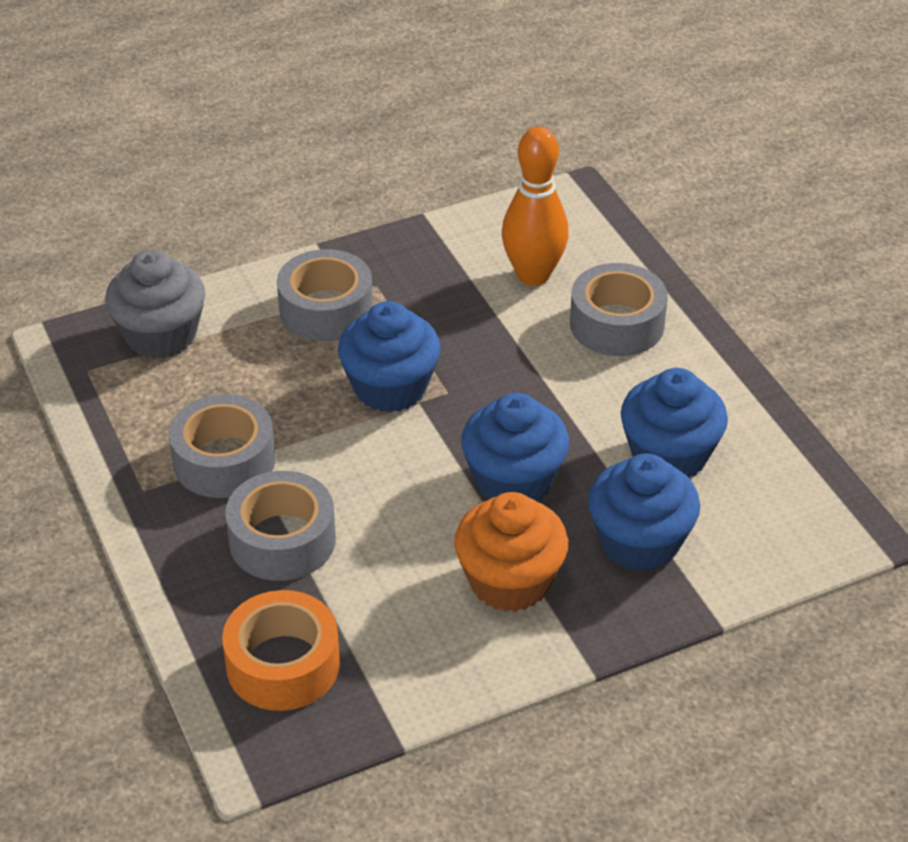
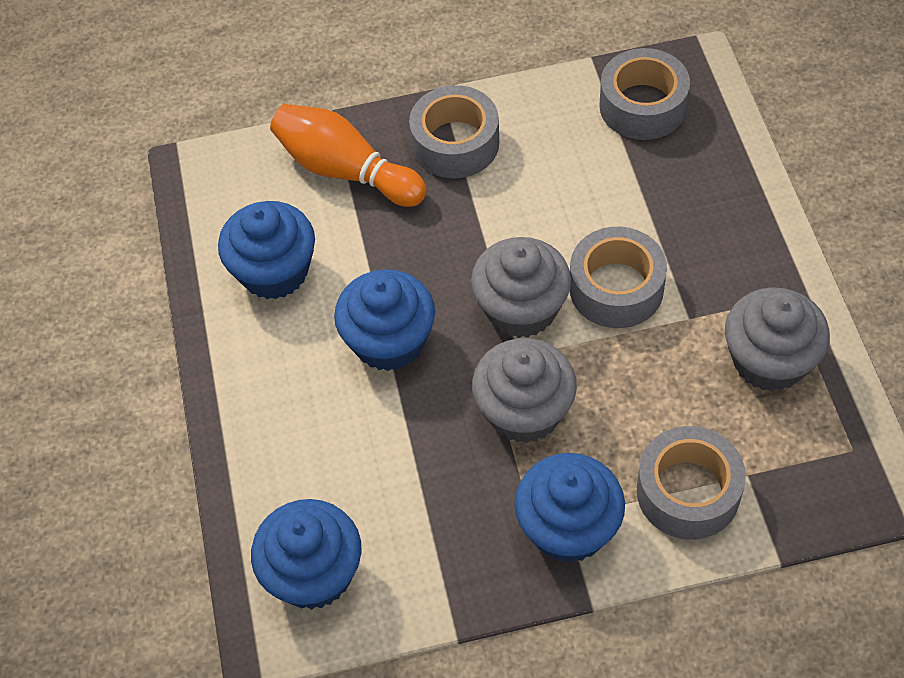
grey cupcake: [105,250,205,359] = 1 -> [471,237,571,338] [472,338,577,443] [725,287,830,392] = 3
orange cupcake: [454,492,568,612] = 1 -> none = 0
orange tape: [222,590,340,711] = 1 -> none = 0

